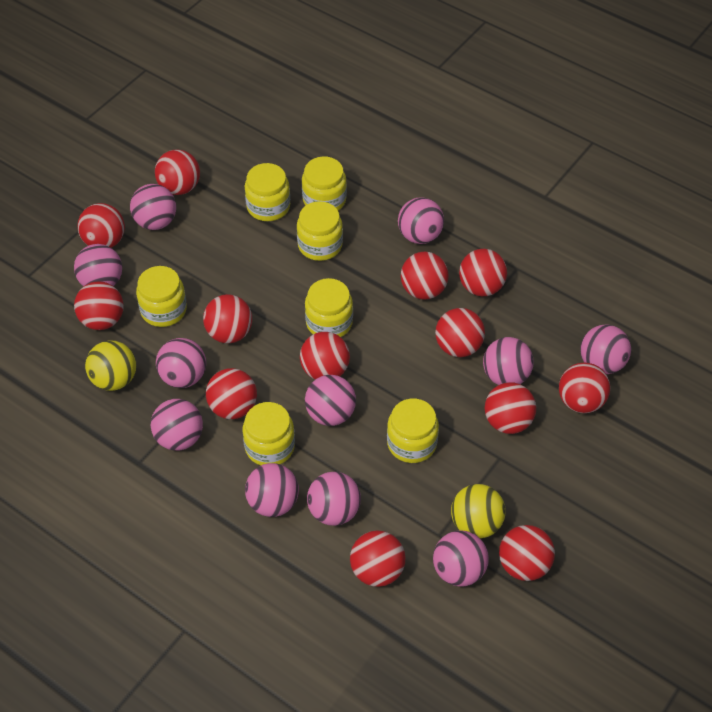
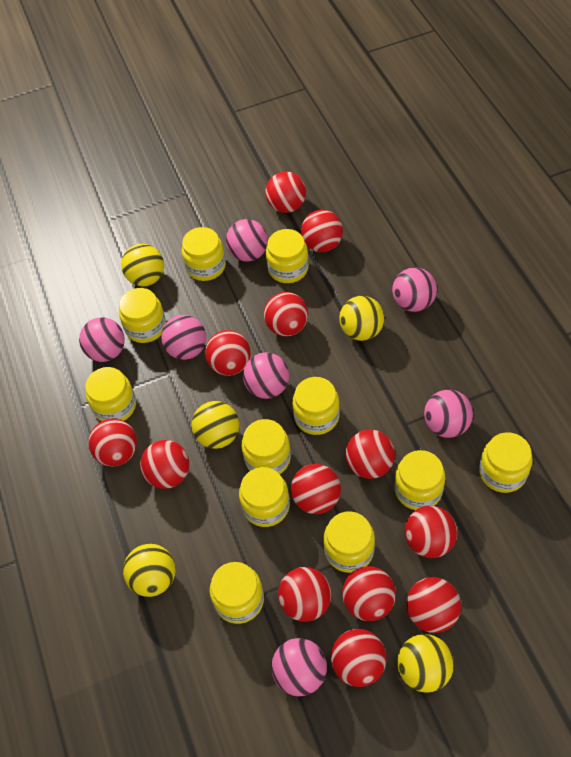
pink ball: [74,244,122,287] [130,184,176,230] [151,399,203,451] [156,338,206,388] [245,463,299,517] [305,375,356,426] [307,472,361,526] [398,197,444,244] [433,530,489,587] [483,337,534,385] [580,325,631,374] = 11 -> [79,317,125,362] [161,315,206,360] [226,219,268,261] [243,352,289,399] [271,638,327,696] [392,268,437,312] [424,390,473,438] = 7
yellow ball: [85,341,136,391] [451,484,506,538] = 2 -> [121,244,164,286] [123,544,176,597] [191,401,239,449] [339,296,384,341] [397,634,454,693] = 5
yellow jar: [136,266,187,327] [243,402,295,465] [244,163,290,221] [297,201,343,261] [302,157,347,211] [305,278,353,337] [387,399,439,463] = 7 -> [85,367,136,421] [119,288,166,343] [182,227,226,281] [210,562,264,624] [239,467,290,527] [241,419,291,474] [266,229,309,283] [292,377,340,435] [323,511,375,573] [395,450,445,510] [479,432,533,493] = 11

